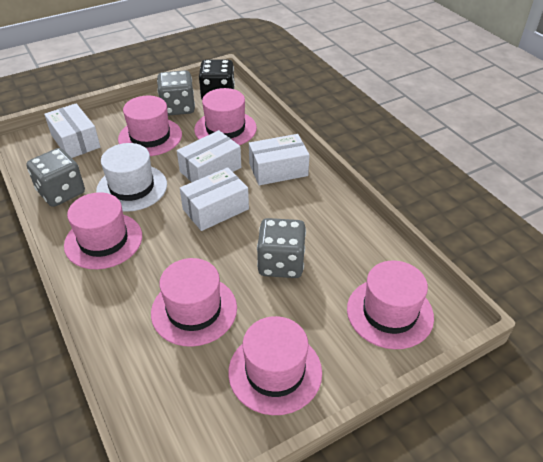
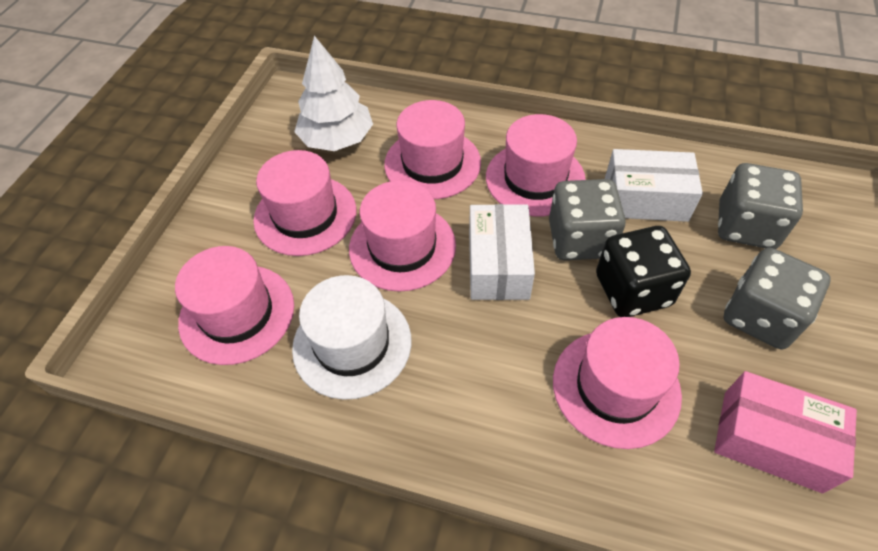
pink box: none = 0 -> [714,371,857,493] = 1
white box: [44,104,100,158] [177,130,241,182] [180,167,249,231] [249,134,310,185] = 4 -> [469,204,535,300] [605,149,703,222] = 2
white tree: none = 0 -> [294,36,373,151] = 1

